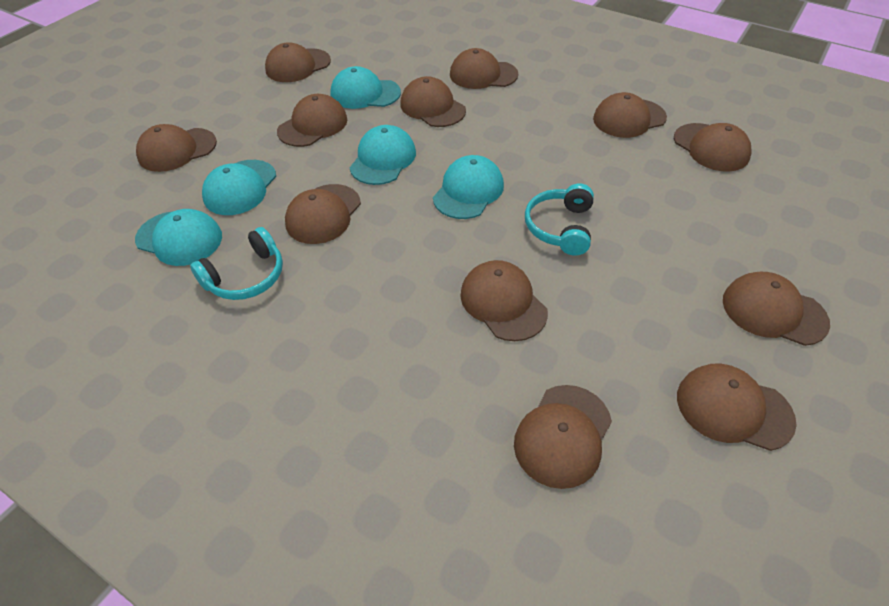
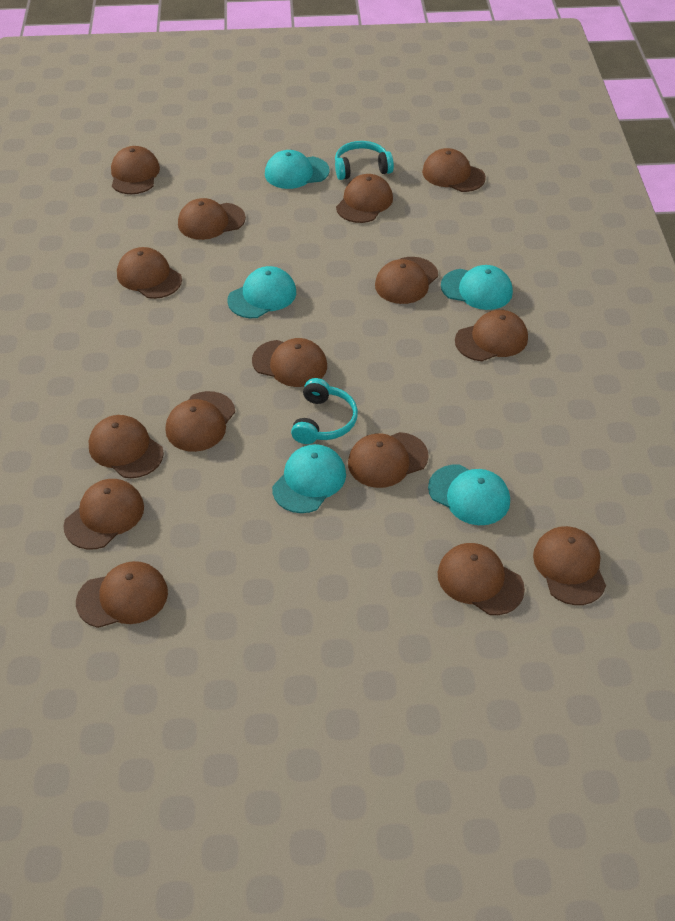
brown cap: [136,124,217,172] [265,42,331,82] [277,94,347,147] [285,184,361,244] [400,76,466,127] [450,48,518,89] [460,260,548,341] [514,385,612,489] [593,92,667,138] [674,123,751,171] [677,363,797,451] [723,272,830,346] = 12 -> [64,479,144,550] [76,561,168,628] [89,415,164,478] [111,146,160,194] [117,247,182,299] [166,391,235,452] [178,198,246,240] [252,338,327,387] [336,174,393,223] [348,432,429,488] [375,257,438,304] [422,148,486,192] [438,543,525,615] [455,310,528,361] [533,526,606,605] = 15

